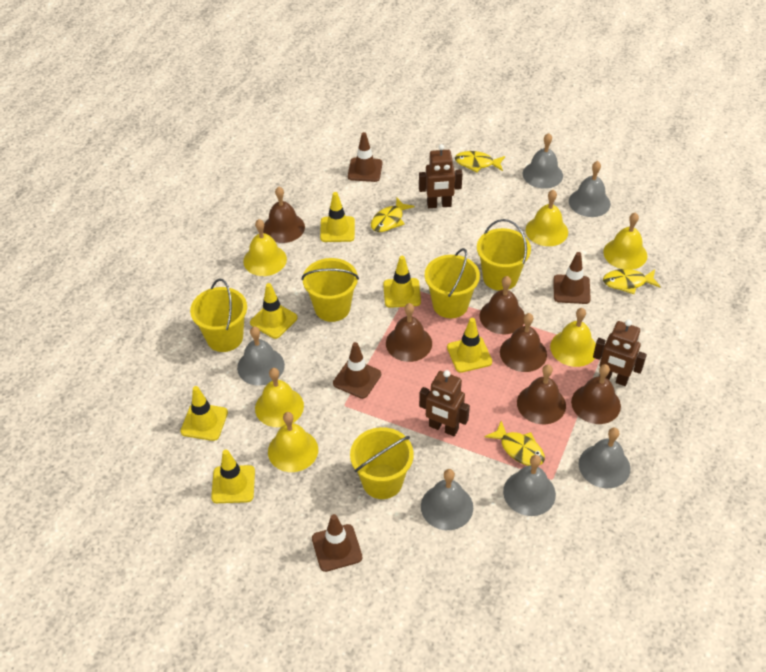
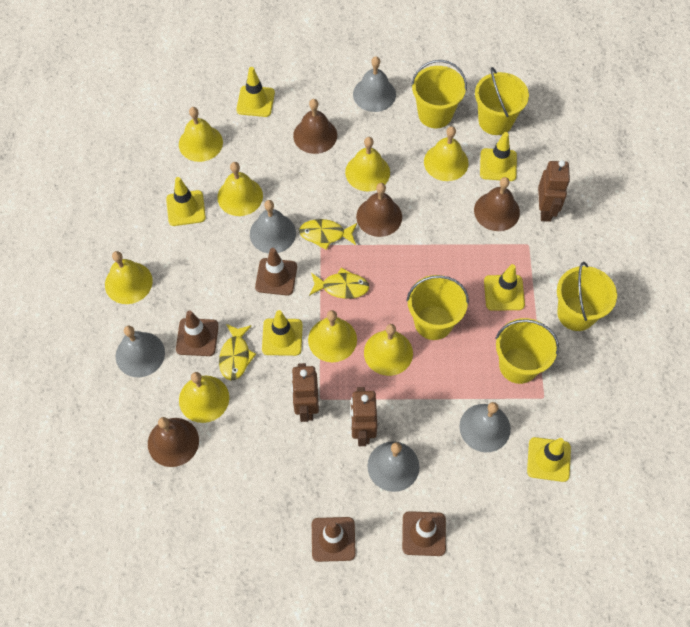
brown bell: [263,187,305,243] [386,303,432,362] [480,276,525,334] [500,313,547,372] [517,365,566,424] [571,364,621,424] = 6 -> [148,417,199,467] [293,99,337,154] [356,183,402,237] [474,177,520,231] = 4
grey bell: [237,326,285,385] [421,469,473,530] [503,455,556,516] [523,133,563,189] [569,161,611,217] [579,427,630,488] = 6 -> [116,326,165,377] [250,200,296,253] [353,56,396,112] [367,441,419,492] [459,402,511,452] = 5
yellow bell: [243,219,287,276] [255,368,304,427] [268,412,318,472] [526,190,568,246] [550,308,596,367] [603,212,647,270] = 6 -> [105,251,153,304] [179,107,223,162] [179,372,229,423] [217,162,263,216] [308,310,357,362] [345,137,390,191] [364,324,413,376] [424,126,469,181] = 8
yellow fish: [371,198,414,232] [455,151,505,172] [485,421,545,466] [603,269,660,294] = 4 -> [219,324,256,380] [299,219,357,250] [309,267,369,299] = 3

